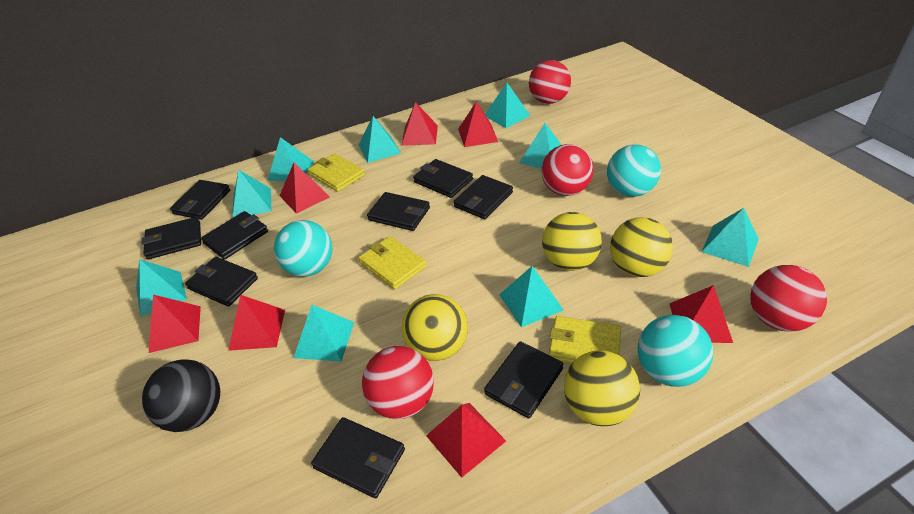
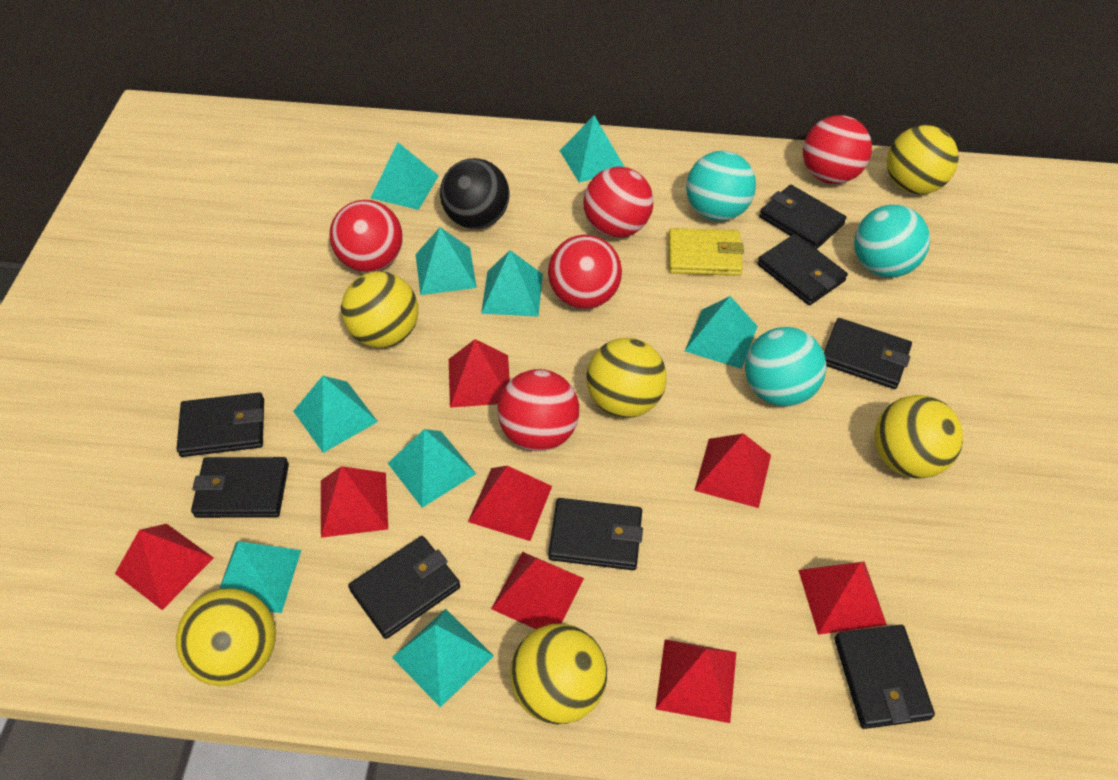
black wallet: [142,217,201,260] [170,180,230,220] [185,257,258,307] [201,211,268,260] [311,417,405,498] [367,192,430,231] [413,159,473,198] [454,175,513,219] [484,341,563,419] = 9 -> [177,392,264,457] [191,457,289,518] [348,536,460,639] [548,498,643,570] [757,234,848,305] [759,185,846,249] [824,318,912,389] [834,625,935,729] = 8
red ball: [362,346,434,419] [529,60,571,104] [541,144,593,196] [750,265,827,332] = 4 -> [329,200,403,272] [497,369,579,451] [548,235,622,309] [583,167,653,238] [803,115,872,184] = 5
red pyramid: [149,295,201,353] [228,295,285,351] [280,163,330,214] [401,102,438,146] [426,403,506,477] [458,102,498,147] [670,285,733,343] = 7 -> [115,524,213,610] [321,466,388,538] [449,339,510,408] [468,466,552,541] [491,552,584,629] [655,640,736,723] [694,433,771,508] [798,561,887,635] = 8
yellow ball: [402,294,468,361] [542,212,602,271] [564,350,640,426] [610,217,673,277] = 4 -> [176,588,276,686] [341,271,418,348] [510,624,607,725] [586,338,667,418] [874,395,963,478] [887,125,959,195] = 6
yellow wallet: [308,153,365,192] [358,236,427,289] [549,316,621,363] = 3 -> [668,228,744,276] = 1

